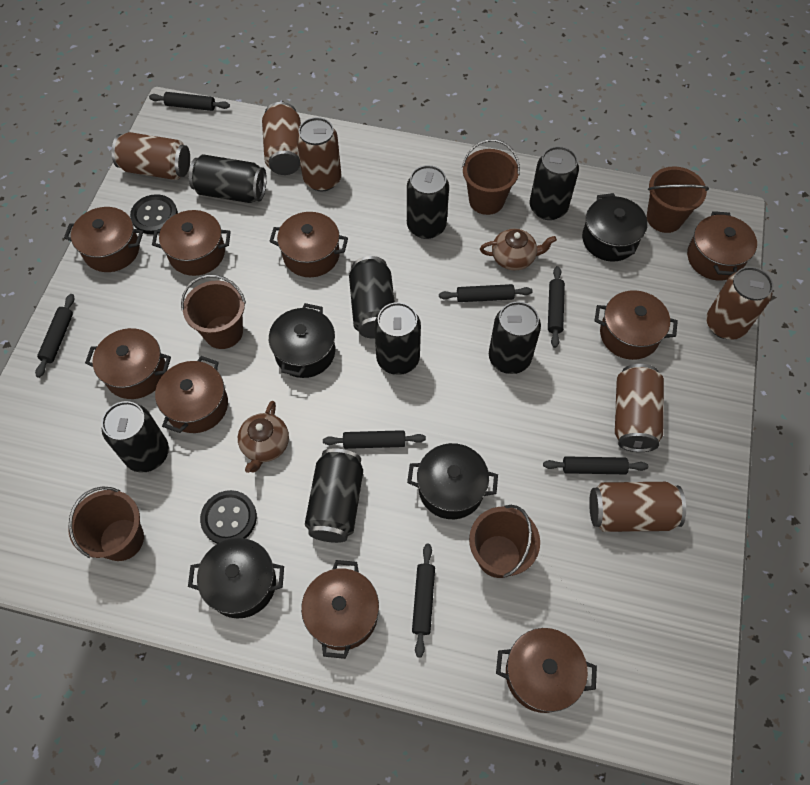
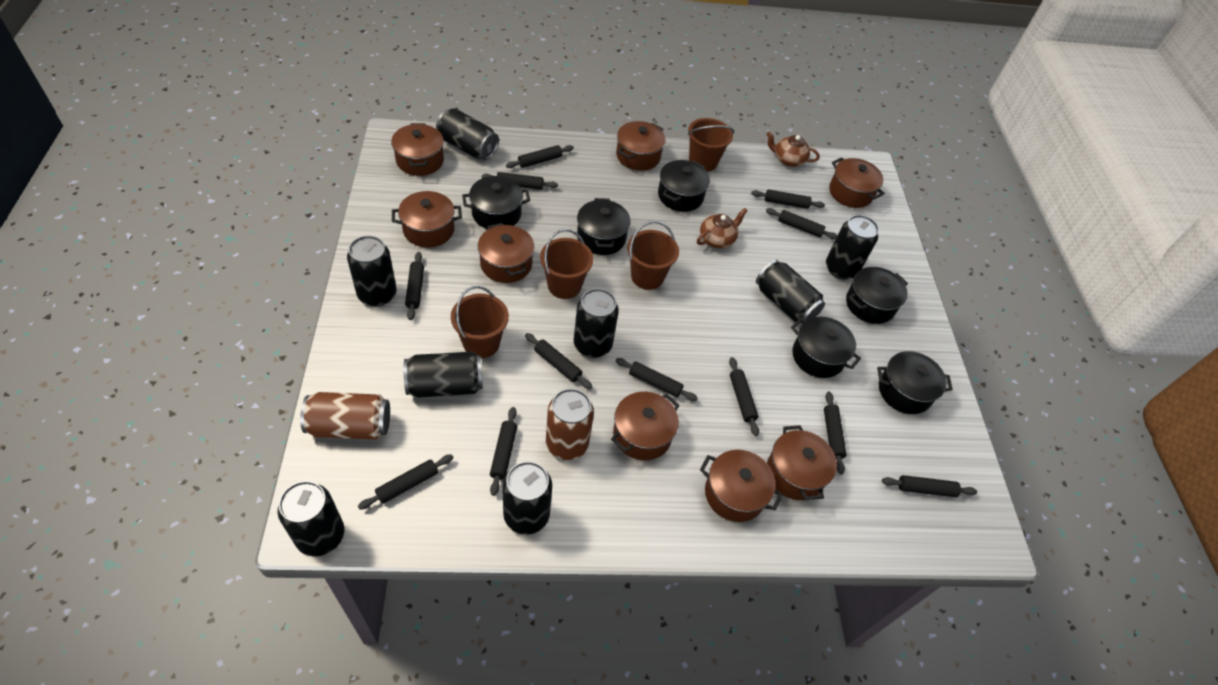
black button: [130,194,178,234] [200,490,257,544] = 2 -> none = 0
black pot: [188,538,284,619] [269,303,335,378] [407,443,498,519] [582,193,647,262] = 4 -> [462,176,530,229] [577,198,631,255] [658,160,710,212] [791,317,861,378] [846,267,908,324] [877,351,953,414] = 6
black rolling pin: [35,294,74,378] [149,92,230,111] [323,430,426,449] [412,544,435,658] [439,284,533,302] [543,456,648,474] [548,266,565,348] = 7 -> [358,454,454,510] [405,252,424,320] [482,172,558,190] [490,407,517,496] [506,145,574,168] [525,333,592,389] [615,358,698,401] [729,357,759,436] [751,189,825,209] [766,208,838,240] [824,391,847,474] [882,475,977,497] = 12
brown bucket: [68,486,144,561] [181,275,246,349] [462,139,520,215] [469,505,540,578] [647,166,709,233] = 5 -> [451,286,509,358] [540,229,593,299] [627,221,679,290] [687,118,734,171] = 4
brown can: [112,132,190,180] [262,102,301,175] [297,117,341,191] [589,482,686,532] [615,364,664,452] [706,267,773,340] = 6 -> [300,392,390,440] [546,388,594,460] = 2
brown pot: [64,207,143,272] [85,328,171,399] [152,210,231,276] [155,356,228,433] [269,212,348,277] [301,560,379,659] [496,628,597,713] [595,290,678,360] [687,211,757,280] = 9 -> [391,123,444,176] [392,191,462,247] [478,223,534,283] [611,392,680,460] [616,121,666,171] [700,450,783,522] [767,425,837,500] [829,157,885,208] = 8

